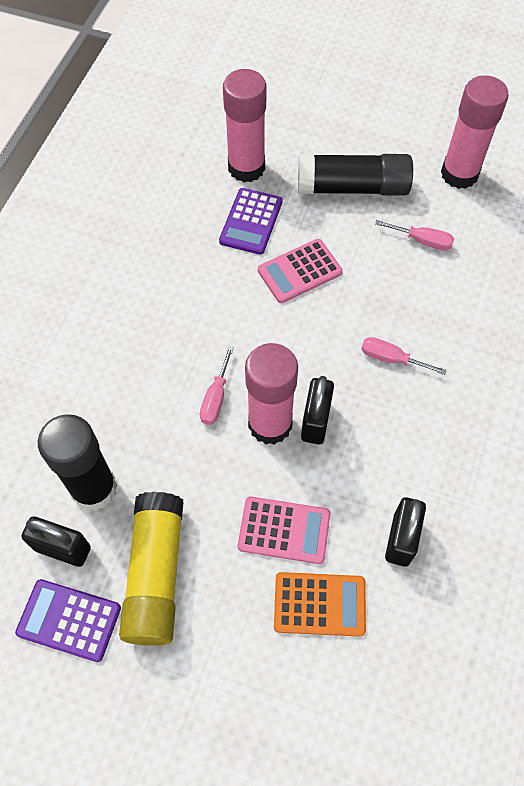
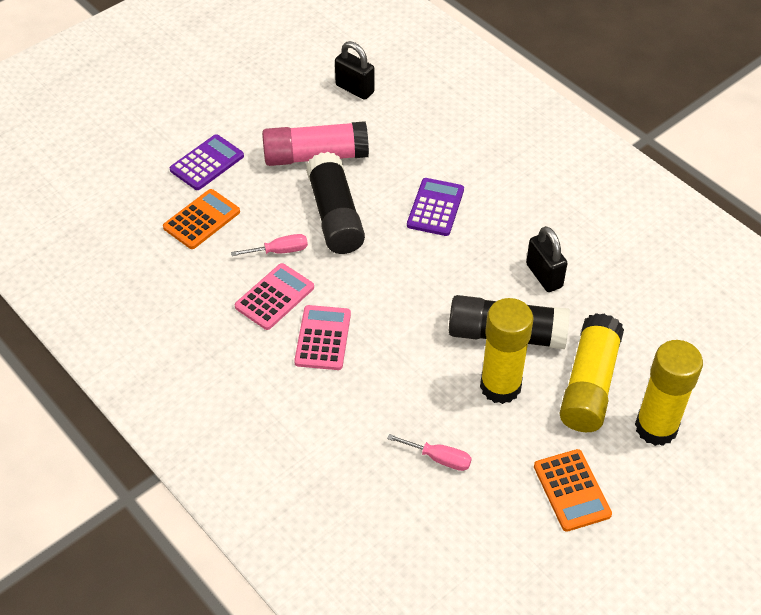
black padlock: [22,517,91,567] [301,376,334,445] [385,497,426,567] = 3 -> [335,41,375,100] [526,226,568,292] = 2
orange calculator: [274,572,366,637] = 1 -> [163,189,240,249] [534,449,612,532] = 2
pink glue stick: [223,69,266,182] [245,343,298,445] [441,75,509,189] = 3 -> [262,121,369,166] = 1
pink screwdriver: [200,346,234,425] [361,337,447,375] [375,220,454,250] = 3 -> [231,234,308,256] [387,434,472,471] = 2
yellow glue stick: [119,492,183,646] = 1 -> [480,298,533,404] [559,313,624,432] [635,340,703,446] = 3

